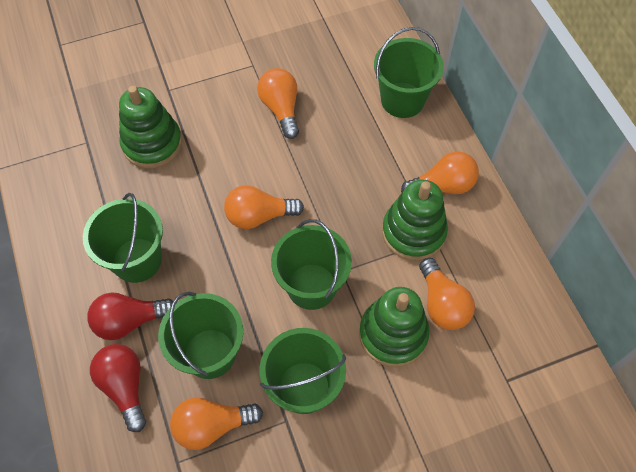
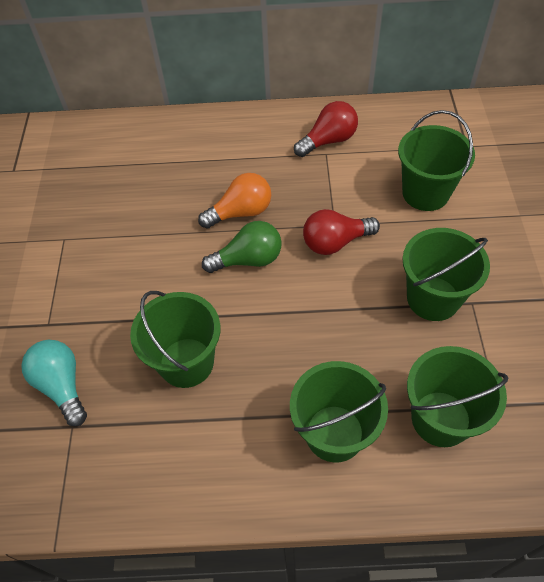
green light bulb: none = 0 -> [202,221,281,273] = 1
green stacking toy: [119,86,182,169] [359,287,429,367] [382,179,448,261] = 3 -> none = 0
orange light bulb: [170,397,263,450] [224,185,304,229] [257,68,299,139] [401,151,479,194] [419,258,475,330] = 5 -> [198,173,271,228] = 1
turquoise light bulb: none = 0 -> [21,340,87,426] = 1

